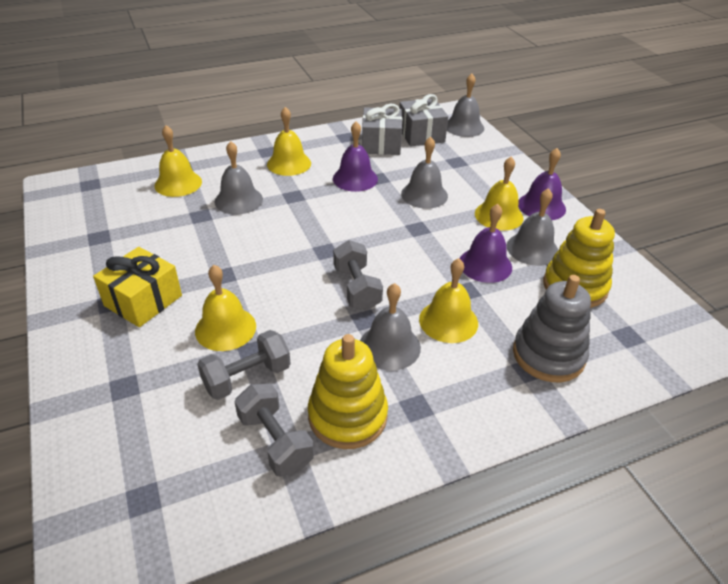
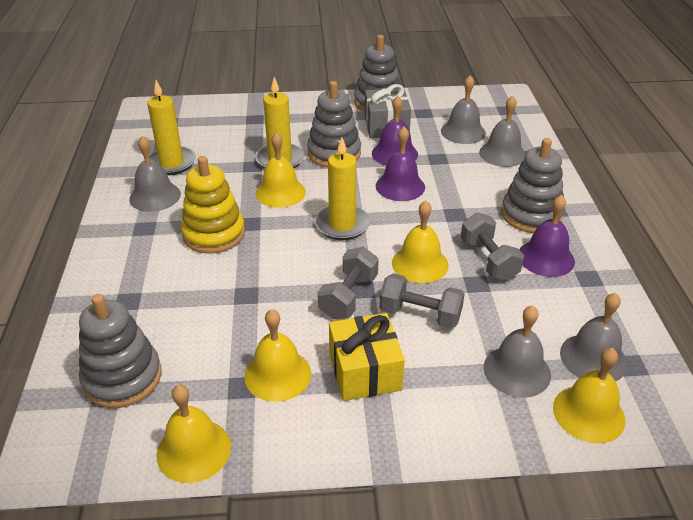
grey gift: [362,104,402,155] [399,94,448,147] = 2 -> [365,84,411,138] = 1
grey stacking toy: [513,275,591,382] = 1 -> [79,294,162,408] [307,81,361,167] [354,35,401,112] [501,138,565,233] = 4
yellow candle: none = 0 -> [147,80,196,175] [255,77,304,168] [315,138,370,240] = 3
yellow stacking toy: [308,334,388,449] [543,209,615,308] = 2 -> [181,156,245,253] = 1

